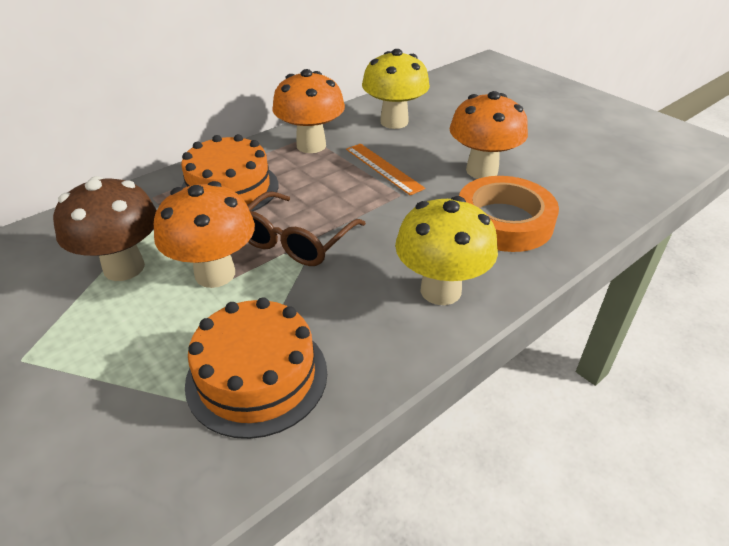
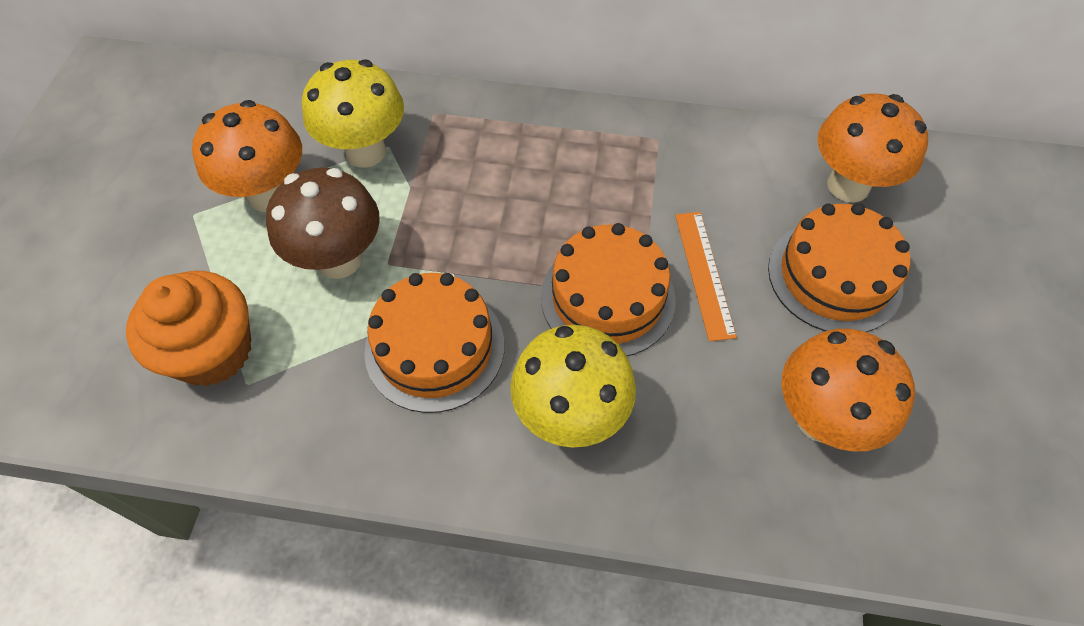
brown glasses: [248,191,366,266] = 1 -> none = 0
orange cake: [181,134,278,211] [185,297,327,439] = 2 -> [364,273,504,413] [541,223,676,356] [768,203,910,332] = 3
orange cupcake: none = 0 -> [126,271,251,386] = 1
orange tape: [459,176,559,252] = 1 -> none = 0

